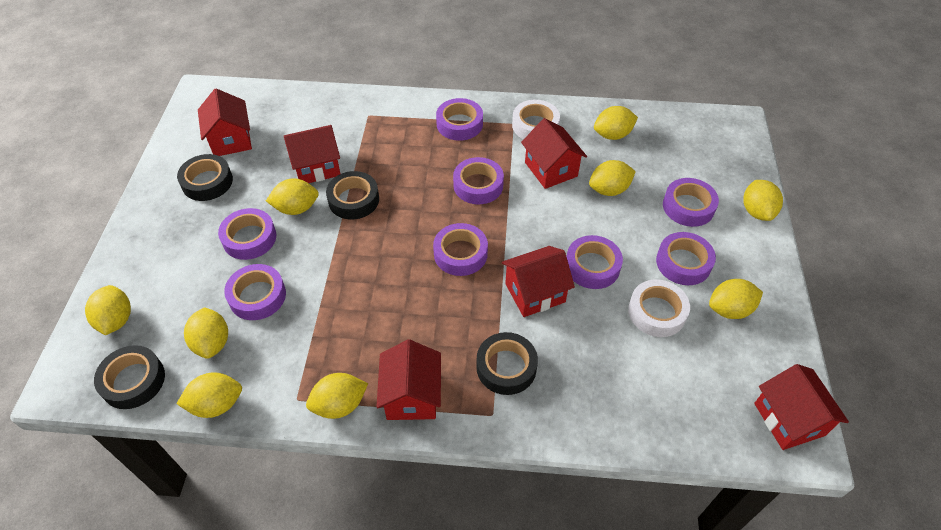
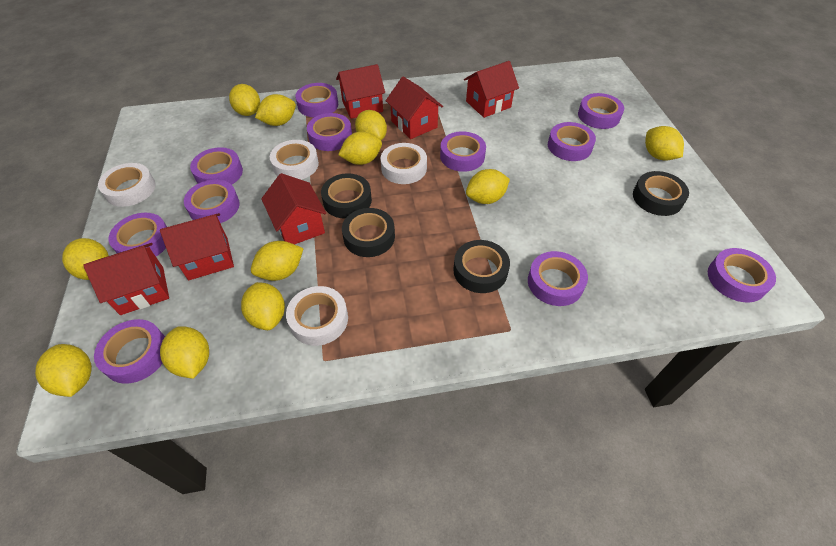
purple tape: [218,208,276,260] [224,264,286,320] [433,223,488,276] [436,98,483,141] [453,157,504,204] [567,235,623,289] [656,232,716,285] [663,178,719,227] = 8 -> [94,319,165,384] [109,213,167,256] [184,179,240,223] [190,147,243,185] [295,83,338,117] [307,113,352,151] [440,131,486,172] [528,251,588,306] [548,122,596,161] [578,93,624,129] [708,248,776,303] = 11
white tape: [512,100,560,139] [628,279,690,337] = 2 -> [98,163,156,207] [270,140,319,180] [286,286,348,346] [380,143,427,184] = 4
yellow lemon: [85,285,131,335] [177,372,242,418] [184,307,228,359] [266,178,319,215] [306,373,368,419] [589,160,636,196] [594,106,638,140] [709,279,763,319] [743,180,783,221] = 9 -> [35,344,92,397] [62,238,109,280] [160,326,209,379] [229,84,260,116] [241,282,285,330] [251,241,304,281] [255,94,296,126] [338,131,382,165] [355,110,387,140] [466,169,510,204] [645,126,684,160] = 11

